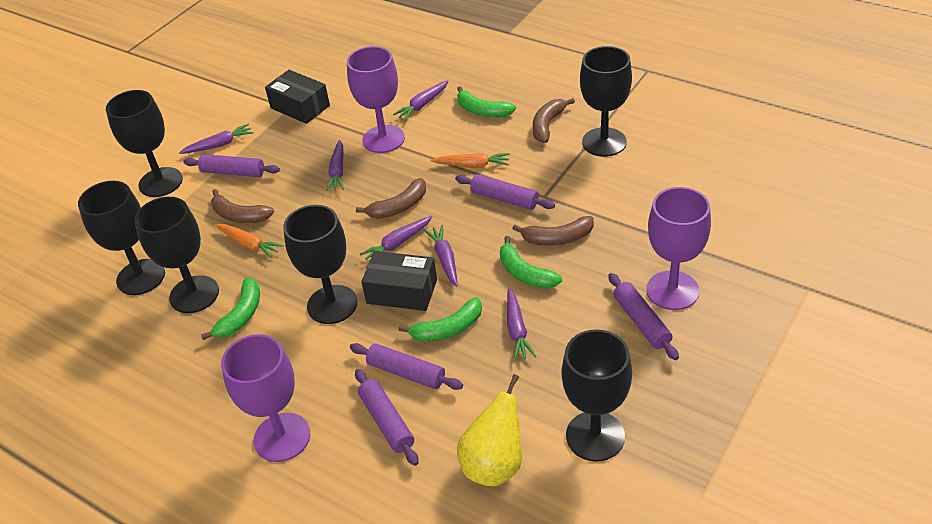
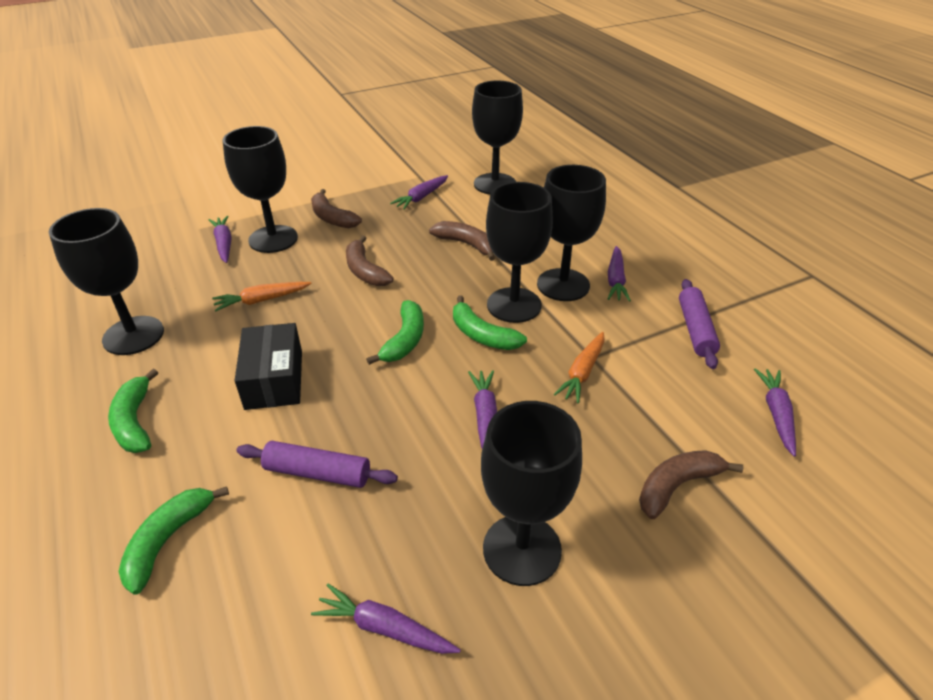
black box: [265,70,330,124] [361,251,437,311] = 2 -> [234,323,302,410] = 1
purple goblet: [221,334,310,462] [347,46,405,153] [646,187,711,310] = 3 -> none = 0
purple rolling pin: [183,154,280,177] [350,343,463,390] [355,369,419,466] [455,174,555,210] [608,273,679,360] = 5 -> [236,441,398,488] [679,279,720,369] = 2
yellow pear: [457,374,522,487] = 1 -> none = 0

